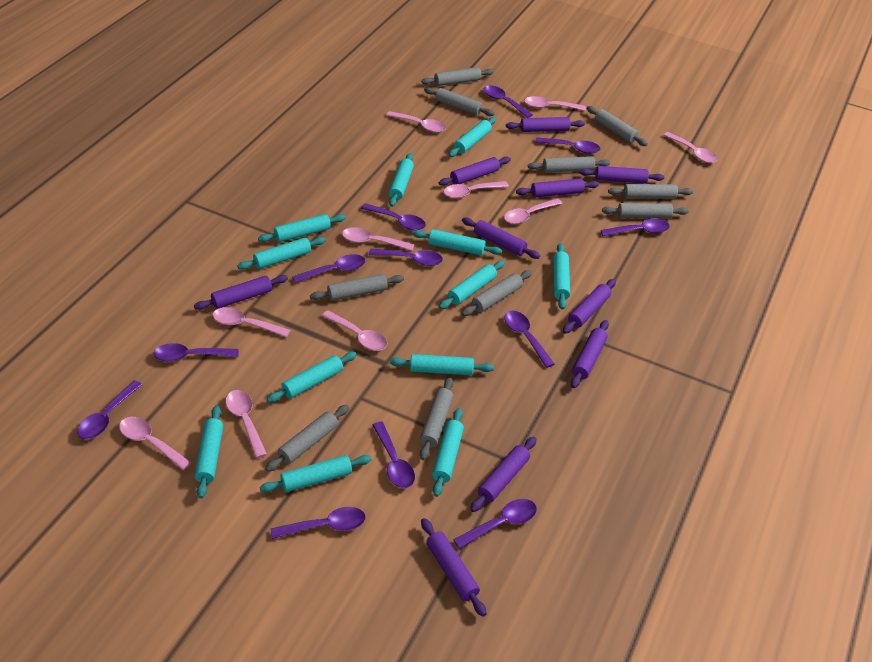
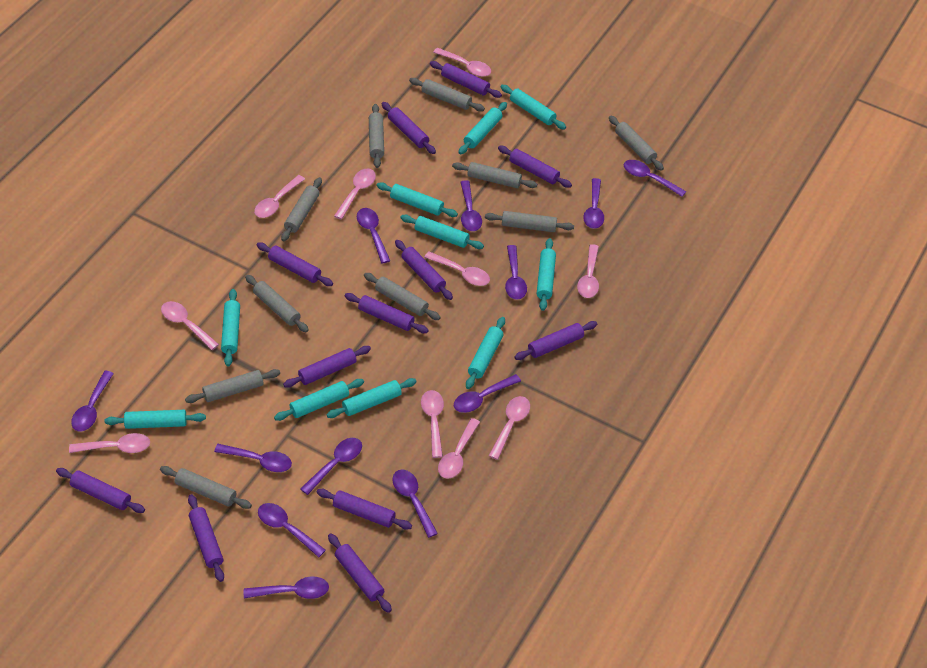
purple rolling pin: [194,275,288,310] [421,518,487,617] [439,157,511,186] [462,217,540,259] [470,437,536,512] [506,117,585,132] [516,178,599,198] [563,279,616,334] [571,320,609,388] [580,166,664,184] = 10 -> [56,468,145,513] [188,494,224,582] [257,242,333,286] [283,346,371,388] [316,489,412,530] [328,534,392,613] [345,293,429,333] [382,102,436,154] [395,240,453,300] [430,61,502,98] [498,146,572,188] [514,321,597,360] = 12
turquoise rolling pin: [195,405,223,499] [237,237,326,270] [258,214,346,242] [260,455,372,493] [267,352,357,403] [389,153,414,207] [390,354,494,375] [412,229,502,255] [432,408,464,497] [439,260,505,309] [449,117,496,157] [553,243,570,310] = 12 -> [104,410,206,429] [221,289,240,366] [274,379,364,421] [326,378,417,418] [377,182,458,217] [400,215,484,249] [458,102,507,155] [466,317,505,389] [500,85,566,130] [537,238,556,311] = 10

